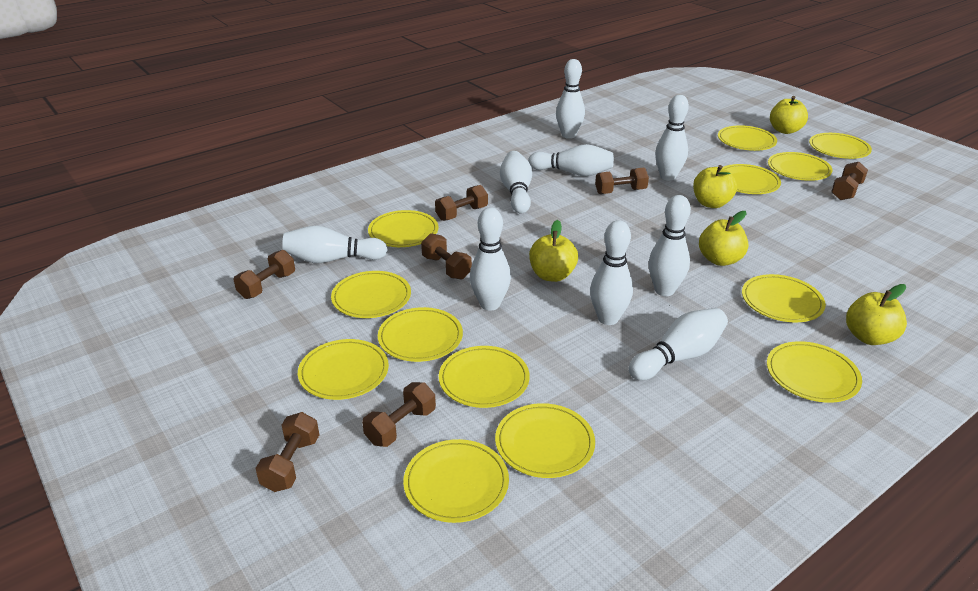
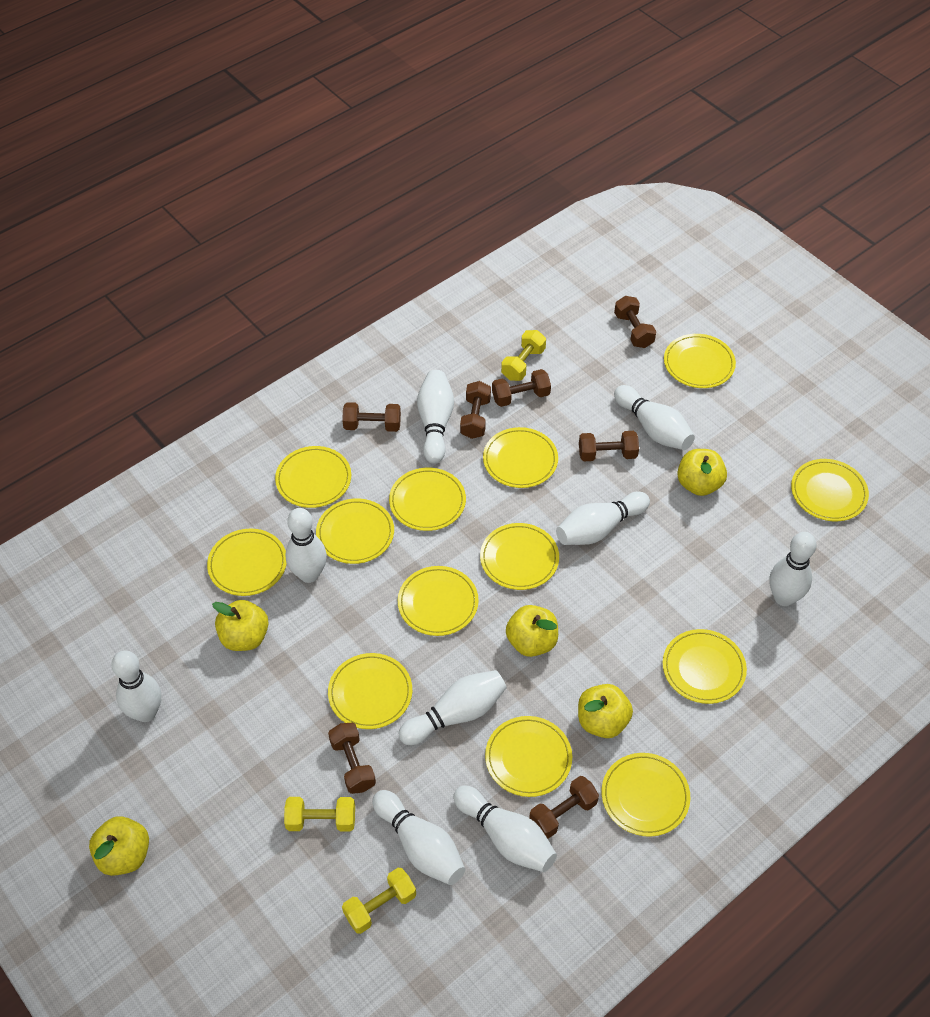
yellow dumbbell: none = 0 -> [284,797,355,831] [342,868,416,934] [501,330,546,381] = 3

